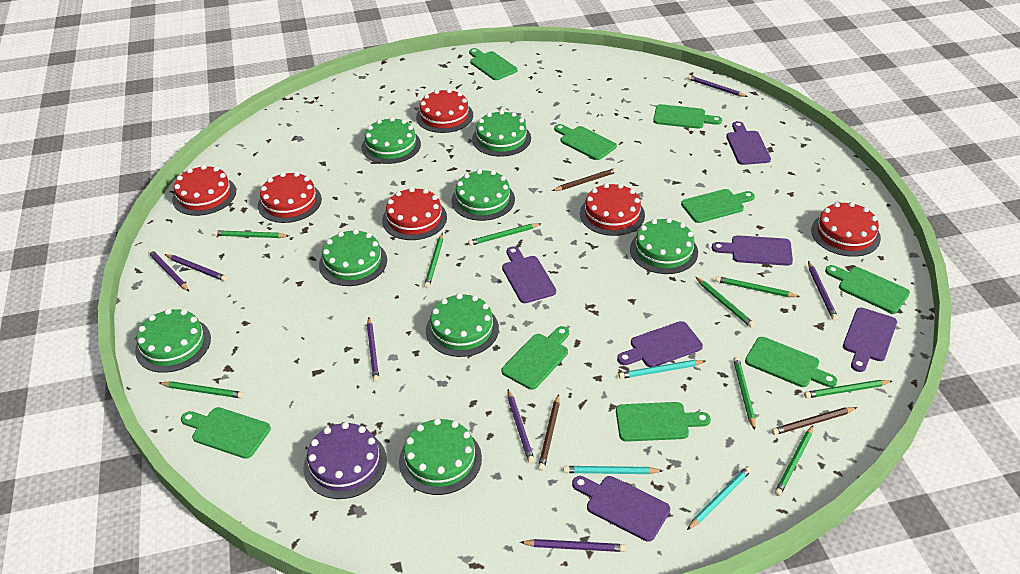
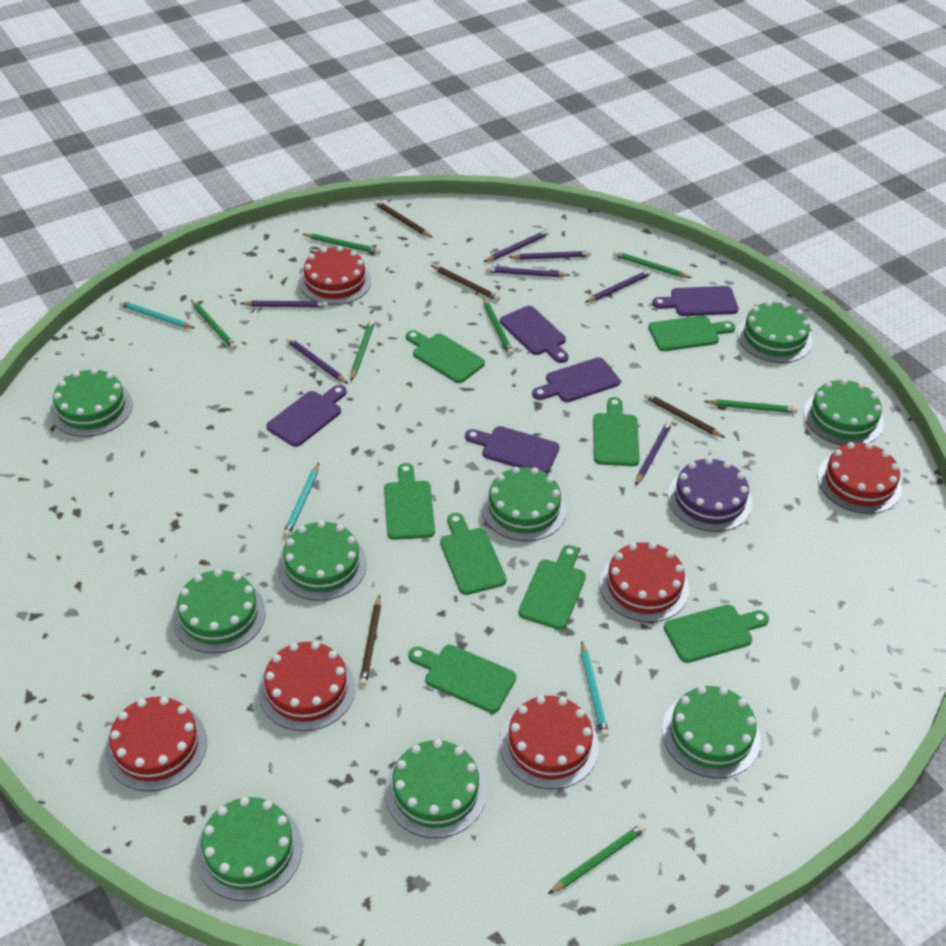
brown pencil: [538,394,560,471] [552,168,617,191] [772,407,858,435] = 3 -> [359,595,381,686] [375,200,433,238] [431,265,500,301] [644,393,725,438] = 4
green cake: [135,309,211,373] [319,229,387,286] [362,117,421,164] [399,418,482,495] [426,293,499,357] [451,169,515,221] [472,110,531,157] [630,218,698,274] = 8 -> [50,368,133,437] [172,569,266,653] [195,797,303,901] [277,520,367,601] [385,739,487,838] [482,467,567,541] [662,686,761,778] [737,301,812,363] [803,379,884,446] = 9
green cutting board: [181,407,271,459] [469,48,517,80] [501,326,569,390] [554,124,617,160] [616,402,711,442] [653,104,722,129] [681,189,755,223] [745,337,837,387] [825,265,910,313] = 9 -> [384,463,435,540] [406,330,485,383] [408,645,516,713] [440,513,507,595] [518,545,586,630] [593,397,640,466] [648,315,735,351] [664,605,769,663] = 8
green pencil: [159,381,244,398] [213,230,289,238] [424,233,443,288] [468,223,542,246] [696,277,755,328] [715,276,800,297] [733,357,755,430] [774,425,813,496] [804,380,892,398] = 9 -> [191,300,237,350] [303,234,380,254] [350,320,375,380] [483,298,514,355] [548,823,646,894] [613,251,692,278] [704,399,798,413] = 7
purple cutting board: [502,246,556,303] [572,476,670,542] [617,321,703,367] [712,235,793,266] [726,121,771,165] [843,308,897,372] = 6 -> [266,385,347,447] [465,426,560,474] [500,306,569,363] [532,357,620,402] [652,286,739,316] = 5

